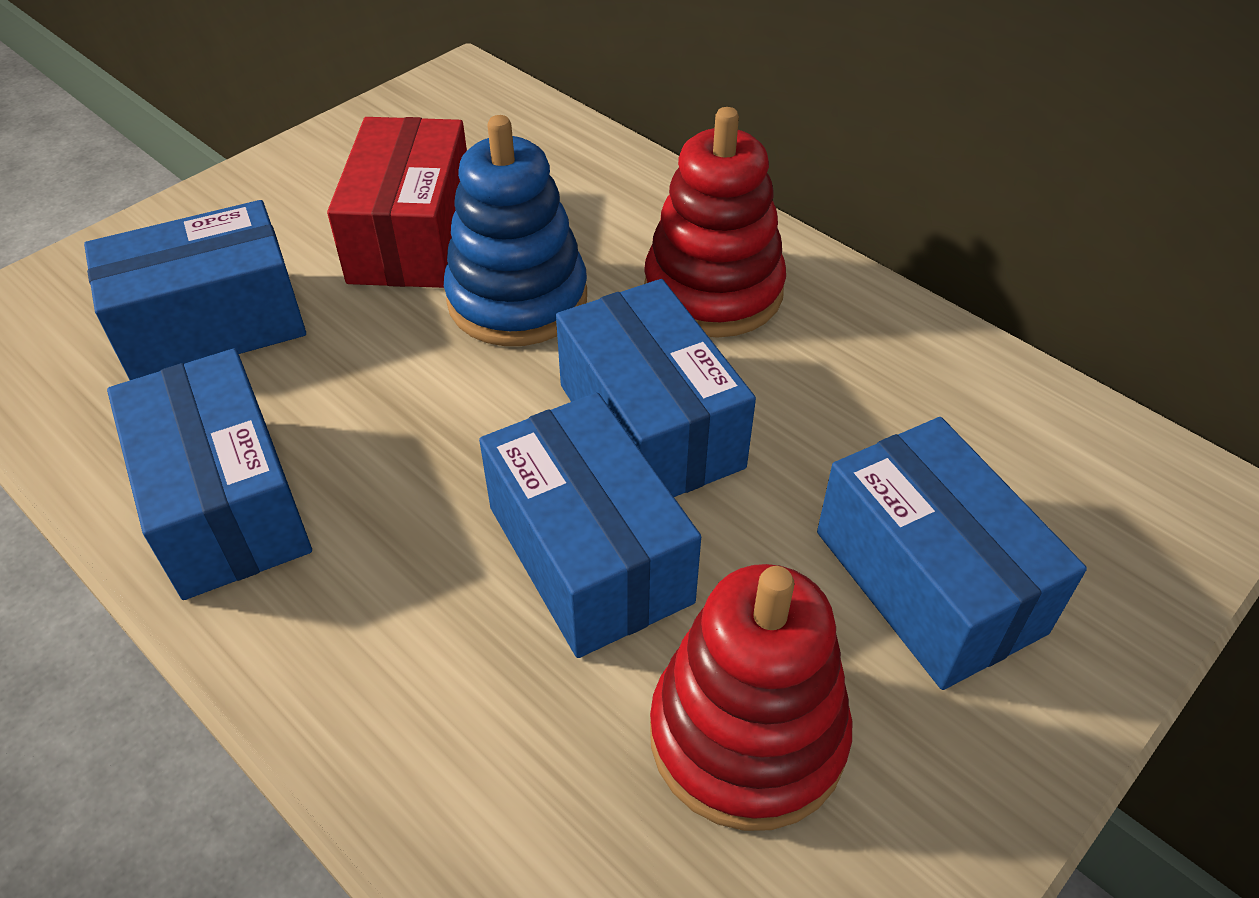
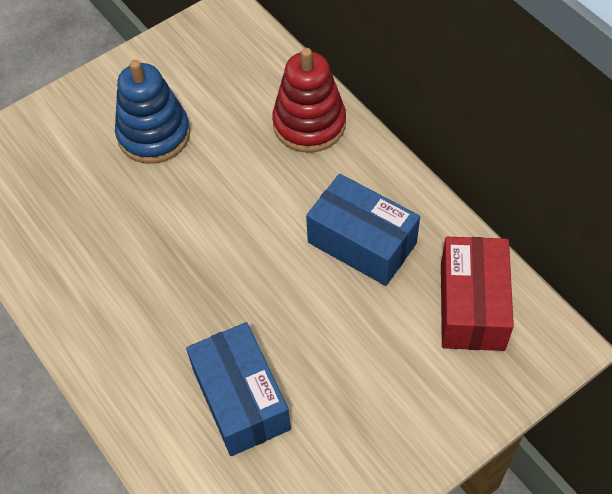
blue box: [84,200,306,380] [107,348,312,600] [479,392,701,658] [556,279,756,497] [817,417,1087,690] = 5 -> [186,322,291,456] [306,174,420,286] = 2
red stacking toy: [644,107,786,338] [650,564,852,831] = 2 -> [272,48,346,153] = 1

